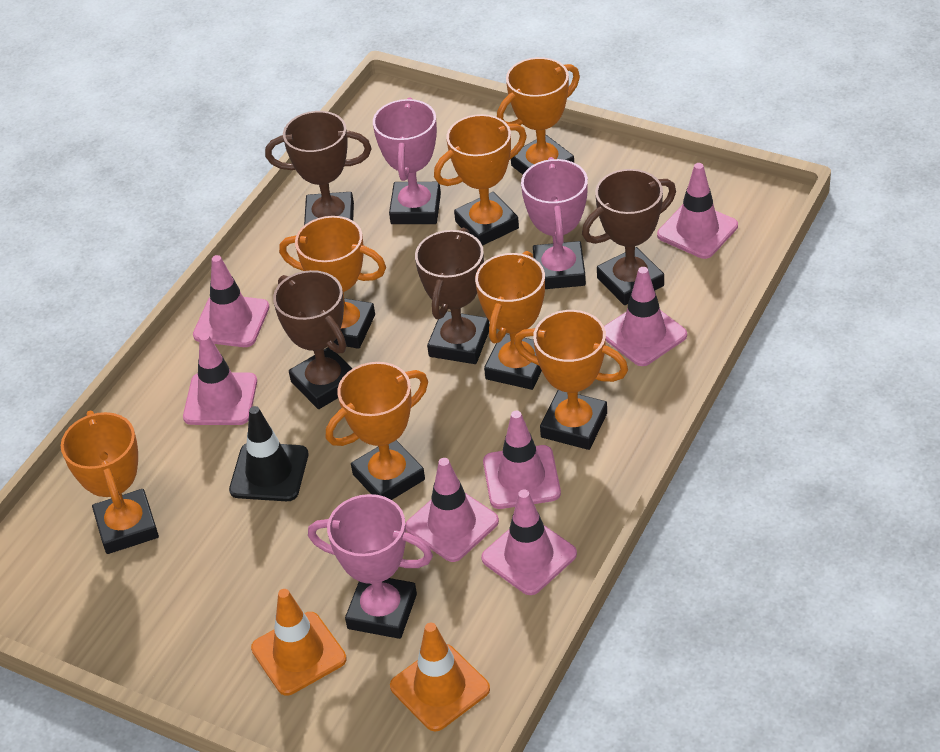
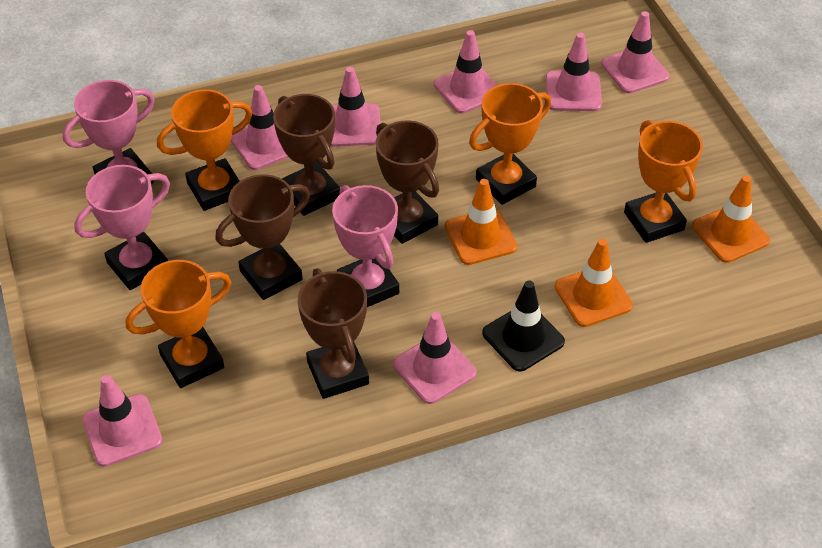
orange traffic cone: [251,589,347,695] [390,623,490,731] = 2 -> [445,179,517,265] [555,239,633,327] [692,175,770,263] = 3
orange trophy: [61,410,159,554] [279,216,386,349] [326,362,428,500] [434,114,527,246] [475,251,545,390] [497,57,580,175] [514,310,628,450] = 7 -> [126,260,231,388] [157,89,253,211] [469,83,551,205] [624,120,703,243] = 4

